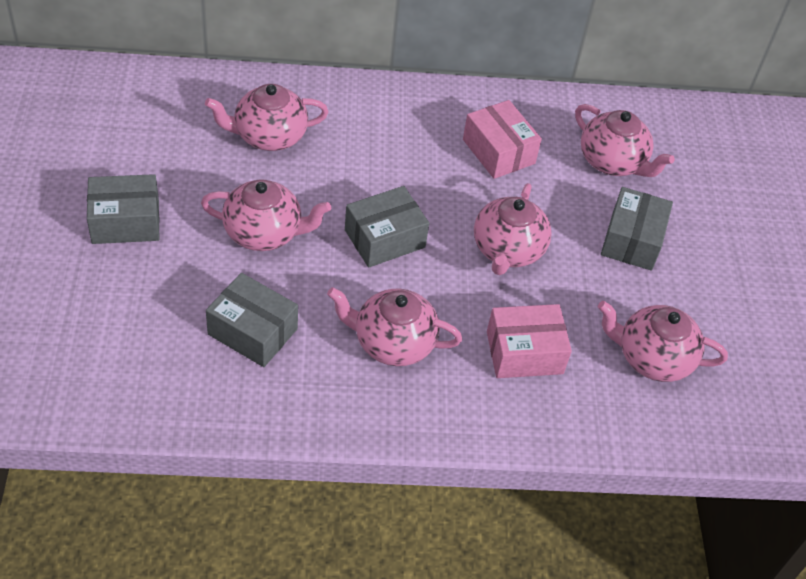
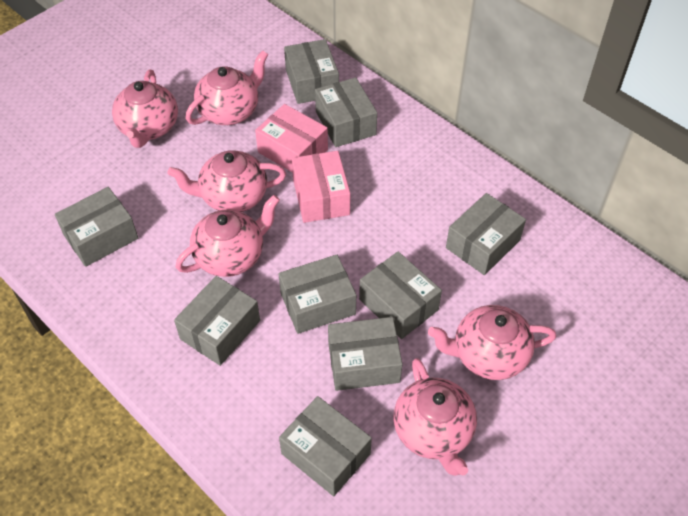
grey box: [87,174,160,244] [206,273,298,367] [345,186,429,268] [601,187,673,271] = 4 -> [55,187,138,267] [174,276,260,366] [278,255,356,334] [279,396,372,496] [284,39,339,104] [315,77,377,147] [328,317,402,391] [359,252,442,339] [446,193,526,275] = 9

